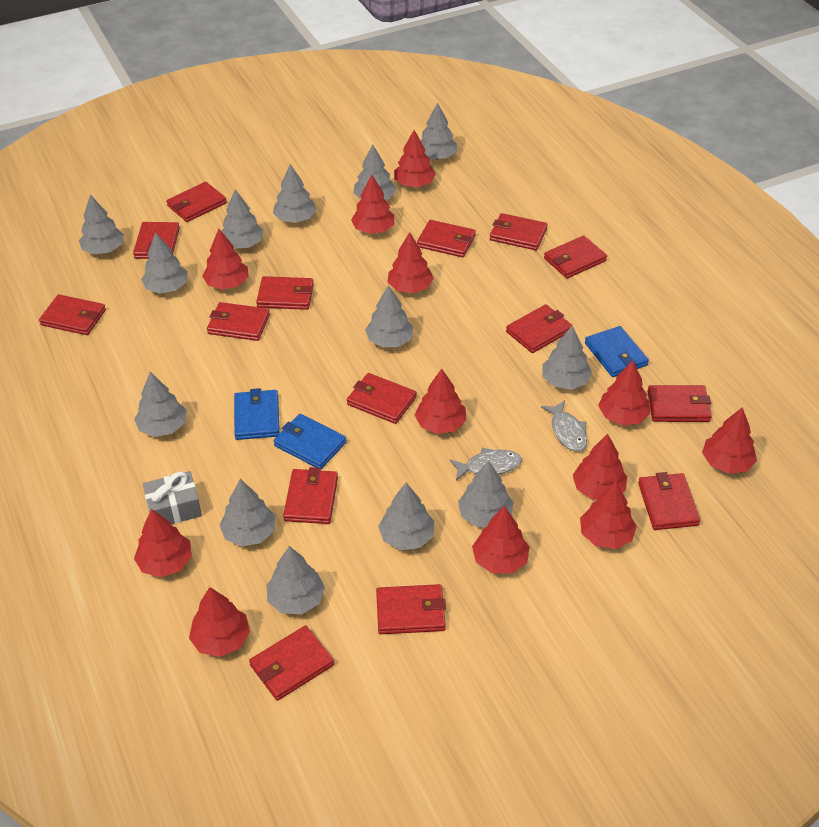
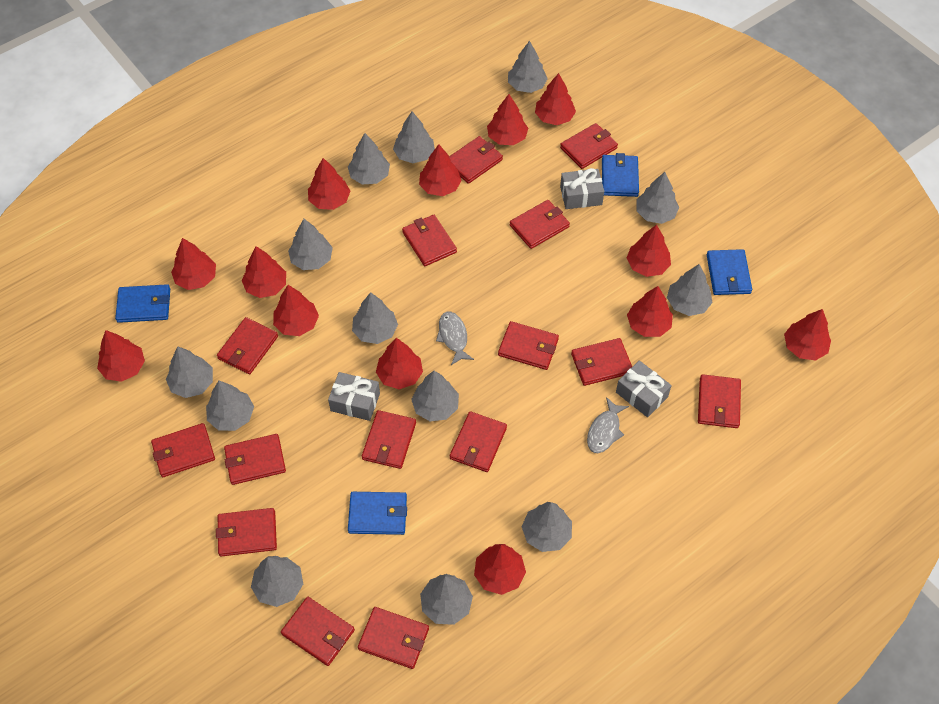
blue wallet: [234,388,280,440] [274,414,347,469] [585,326,649,377] = 3 -> [115,284,170,323] [348,492,407,535] [602,153,639,197] [707,249,752,295] = 4
grey gift: [143,471,202,524] = 1 -> [328,372,380,421] [560,168,604,209] [616,360,672,417] = 3
red tree: [134,509,192,577] [189,587,250,657] [202,229,248,290] [351,174,395,234] [387,232,434,293] [394,130,436,187] [415,369,466,434] [472,506,530,573] [573,434,627,500] [580,481,637,549] [598,361,651,425] [702,407,757,474] = 12 -> [97,330,145,382] [171,238,216,290] [242,246,286,298] [273,285,319,336] [308,158,350,210] [376,338,423,389] [419,144,461,196] [474,544,526,595] [487,94,528,145] [535,73,576,125] [627,225,671,277] [627,286,673,337] [784,309,831,360] = 13

